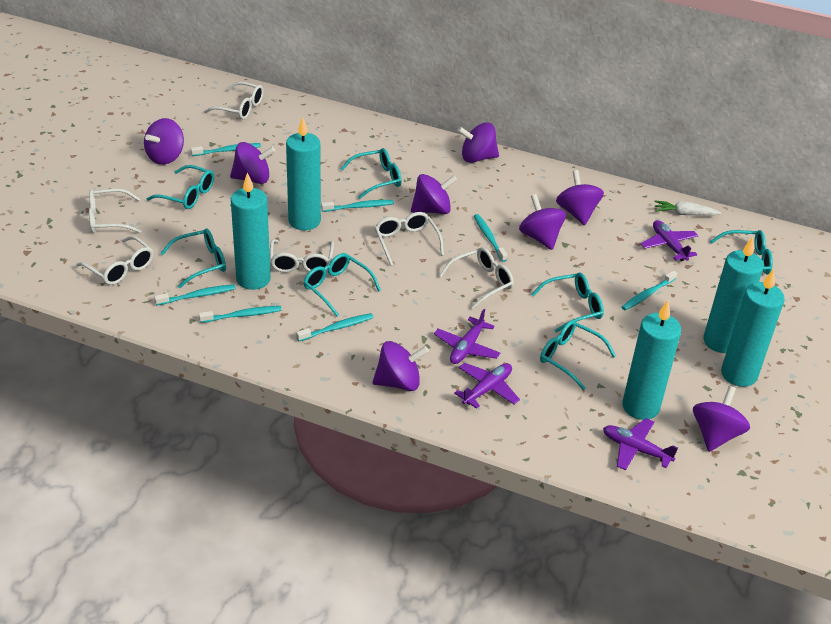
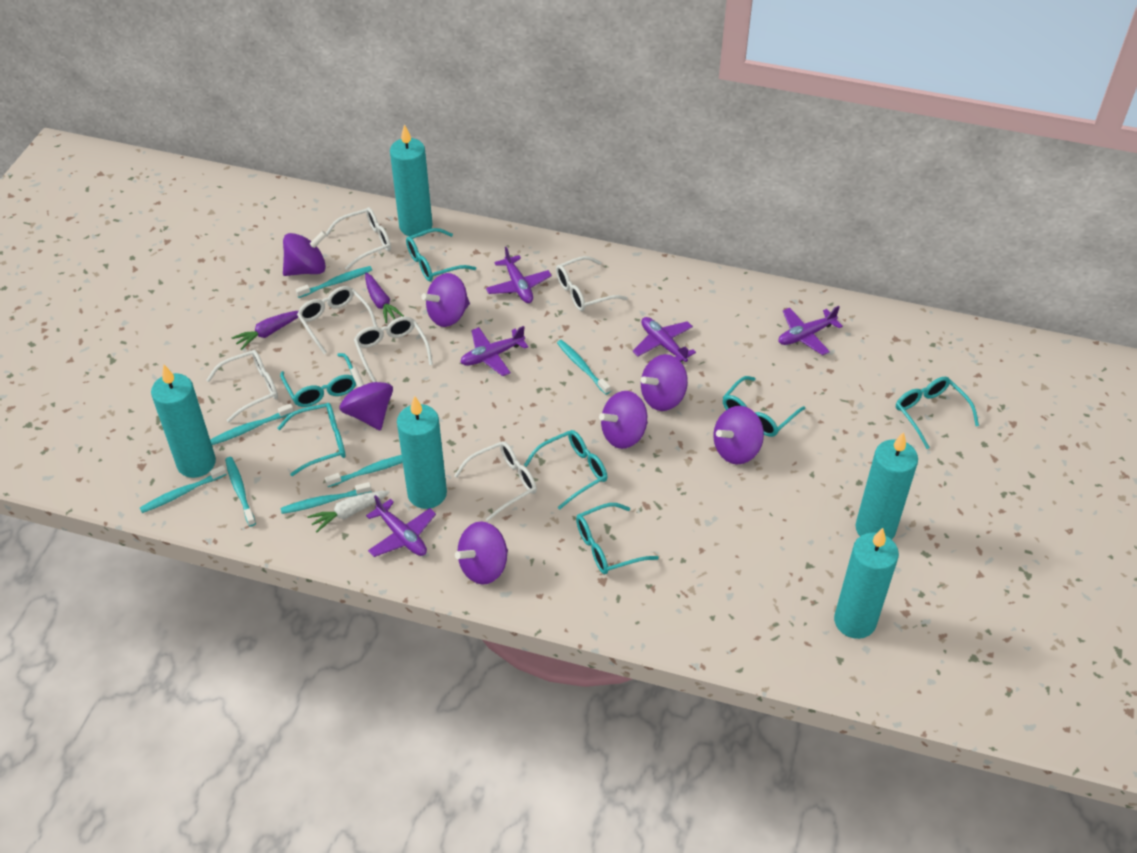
purple carrot: none = 0 -> [231,311,298,350] [365,273,404,323] = 2
purple plane: [434,309,500,364] [454,363,520,409] [603,418,678,470] [641,220,698,261] = 4 -> [366,495,436,557] [460,326,528,376] [486,247,552,303] [633,317,696,362] [778,306,843,355] = 5
purple spinning top: [144,118,184,165] [230,142,275,184] [373,341,429,391] [411,174,458,214] [457,122,499,163] [519,194,566,250] [556,170,604,225] [693,386,750,452] = 8 -> [283,231,327,276] [339,367,393,431] [422,273,470,327] [455,521,508,585] [599,391,648,449] [641,354,688,411] [713,406,764,464] = 7

